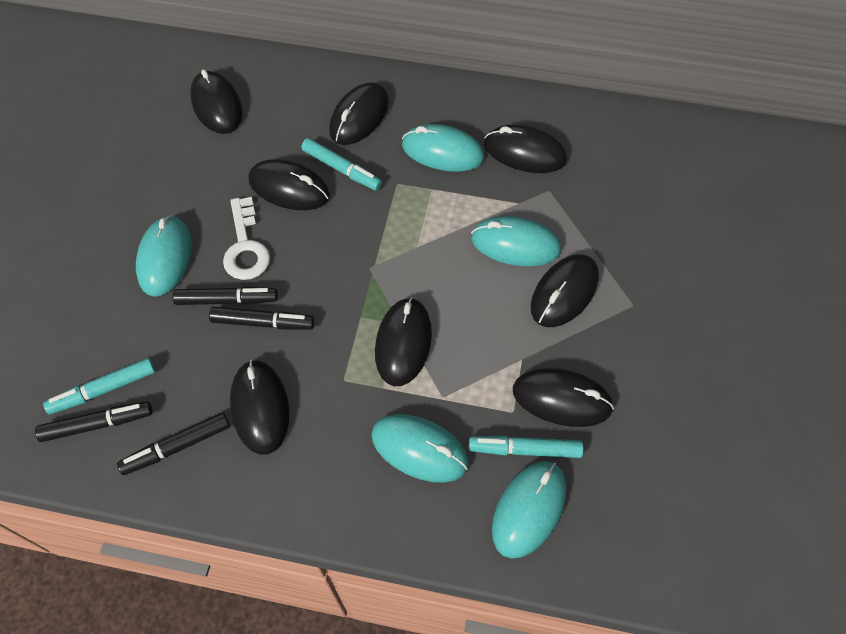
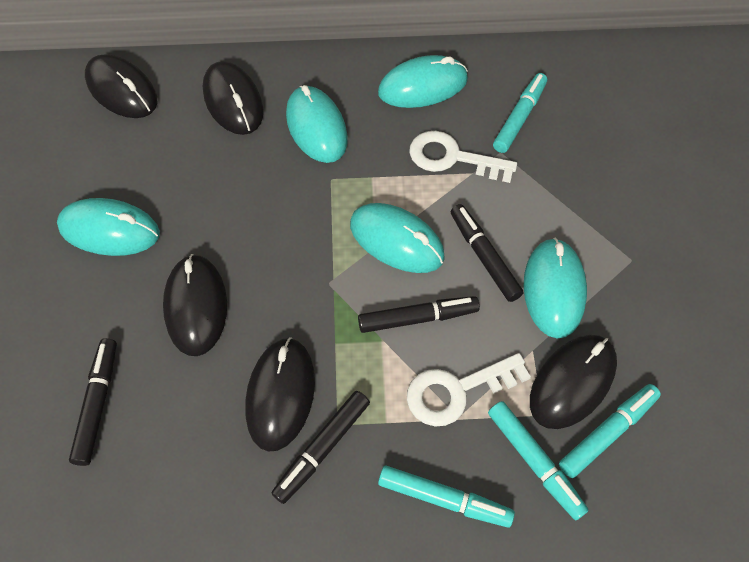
black mouse: [190,69,243,134] [230,360,290,455] [248,159,330,210] [329,82,389,145] [375,297,432,386] [484,125,567,173] [513,368,614,427] [531,254,599,327] = 8 -> [85,54,157,118] [163,254,227,356] [203,61,263,135] [245,337,315,452] [530,335,617,429] = 5
turquoise marker: [43,358,155,415] [301,138,382,191] [469,435,584,458] = 3 -> [378,466,515,528] [488,401,589,520] [493,73,547,153] [559,384,661,478] = 4
white key: [223,197,270,280] = 1 -> [407,353,531,427] [409,131,517,183] = 2

